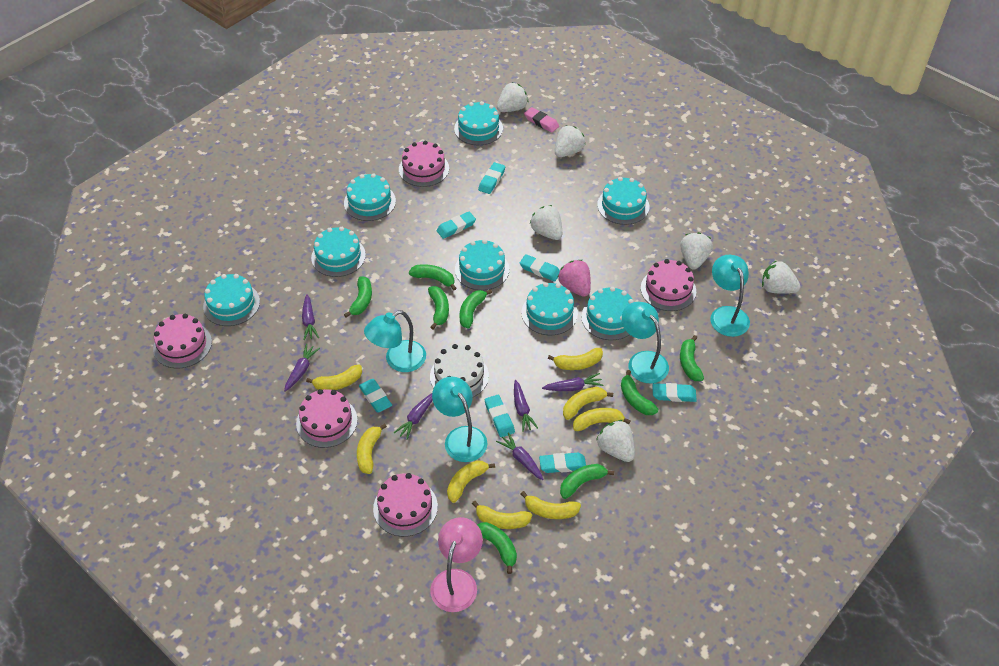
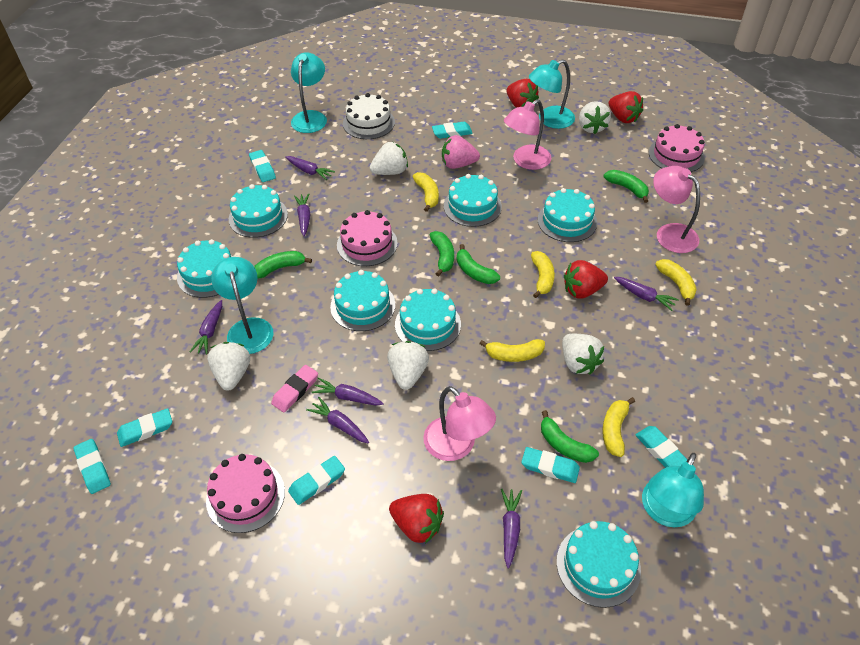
green banana: [344,276,372,317] [409,264,457,290] [428,286,449,329] [459,290,492,329] [477,522,517,574] [560,464,614,499] [621,370,659,415] [680,335,704,381] = 8 -> [254,251,312,279] [430,231,454,276] [457,244,500,284] [541,410,599,463] [604,170,649,203] = 5
pink cake: [153,314,212,368] [296,389,357,448] [373,473,438,537] [399,141,449,187] [641,259,696,311] = 5 -> [206,454,285,533] [337,210,398,266] [649,124,705,172] = 3
pink lamp: [430,517,483,612] = 1 -> [423,386,496,461] [504,99,551,170] [653,166,700,253] = 3
purple carrot: [284,344,320,392] [302,294,319,340] [394,393,433,440] [496,432,544,480] [514,380,538,432] [542,373,603,391] = 6 -> [190,300,222,354] [285,156,335,180] [294,193,310,236] [306,397,369,443] [312,378,384,406] [501,489,522,568] [614,277,679,311] = 7
red strawberry: none = 0 -> [389,494,444,544] [506,79,539,108] [564,260,608,299] [608,91,643,123] = 4
turquoise cake: [203,274,260,326] [311,227,366,277] [344,173,396,221] [454,101,503,145] [455,239,509,290] [521,282,578,335] [581,287,634,340] [597,177,649,225] = 8 -> [177,239,233,298] [229,184,288,238] [330,270,395,331] [395,288,461,351] [444,174,502,227] [538,188,597,242] [557,521,641,608] = 7
white strawberry: [497,83,529,112] [530,205,562,240] [555,125,585,157] [596,420,635,462] [680,232,713,270] [762,260,801,294] = 6 -> [207,342,250,391] [370,142,408,175] [387,341,429,390] [562,334,604,374] [579,101,611,134] = 5
yellow banana: [306,365,362,390] [357,423,387,474] [447,460,495,503] [472,501,532,529] [521,491,581,519] [548,348,603,370] [563,387,613,420] [573,408,631,431] = 8 -> [413,172,439,212] [479,339,545,362] [531,251,555,298] [602,397,635,457] [655,259,697,306] = 5

